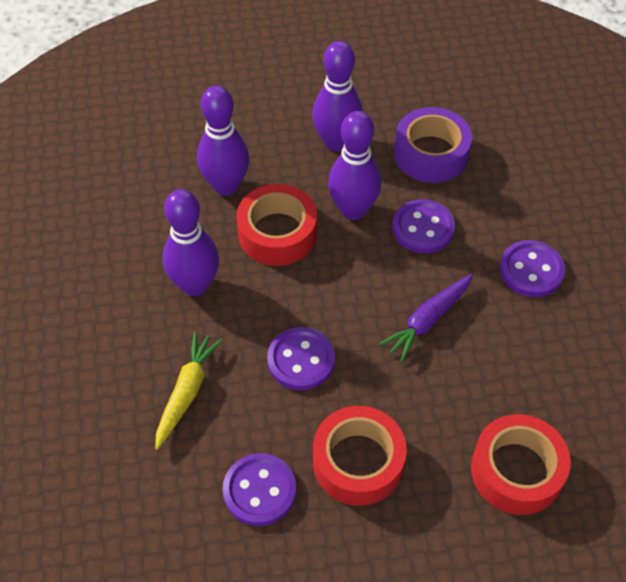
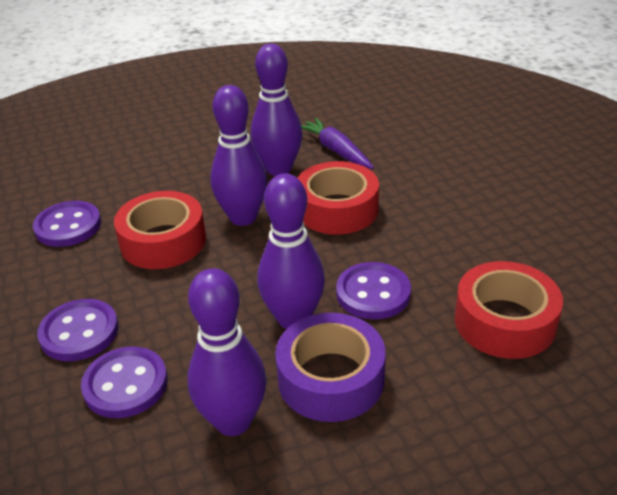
yellow carrot: [155,331,223,450] = 1 -> none = 0

